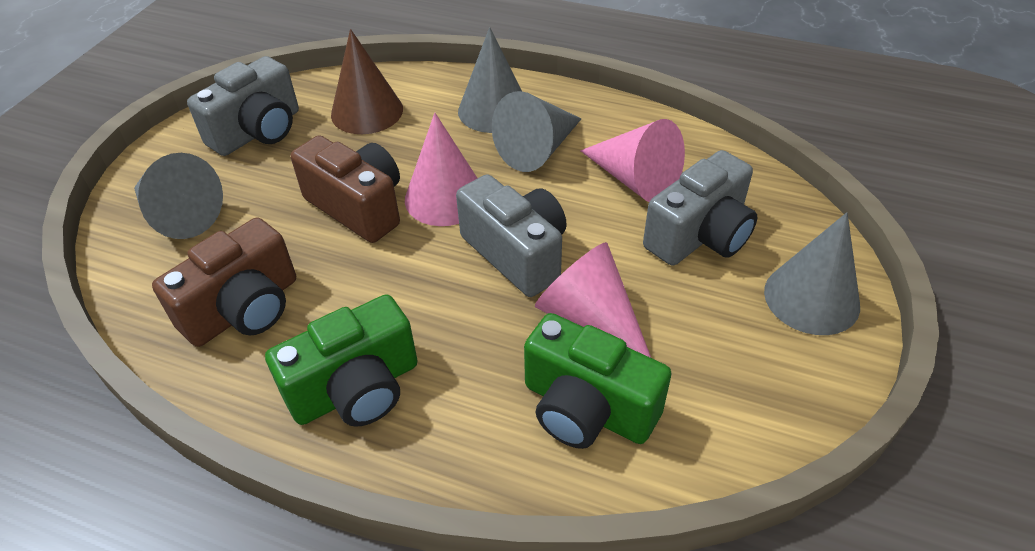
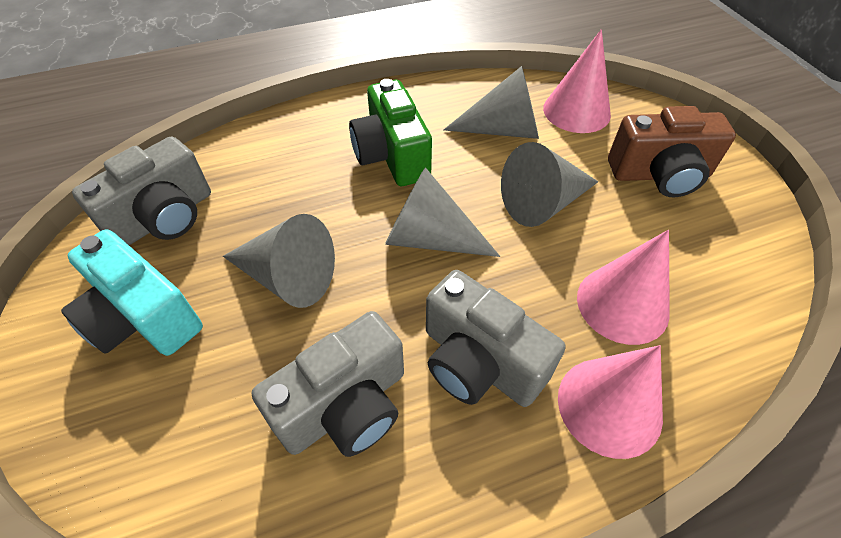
brown camera: [152,217,296,347] [291,135,400,243] = 2 -> [608,106,736,197] = 1
brown cone: [331,29,403,134] = 1 -> none = 0
green camera: [265,294,418,427] [524,313,672,449] = 2 -> [349,79,432,186] = 1
turquoise camera: none = 0 -> [61,229,203,356] = 1

